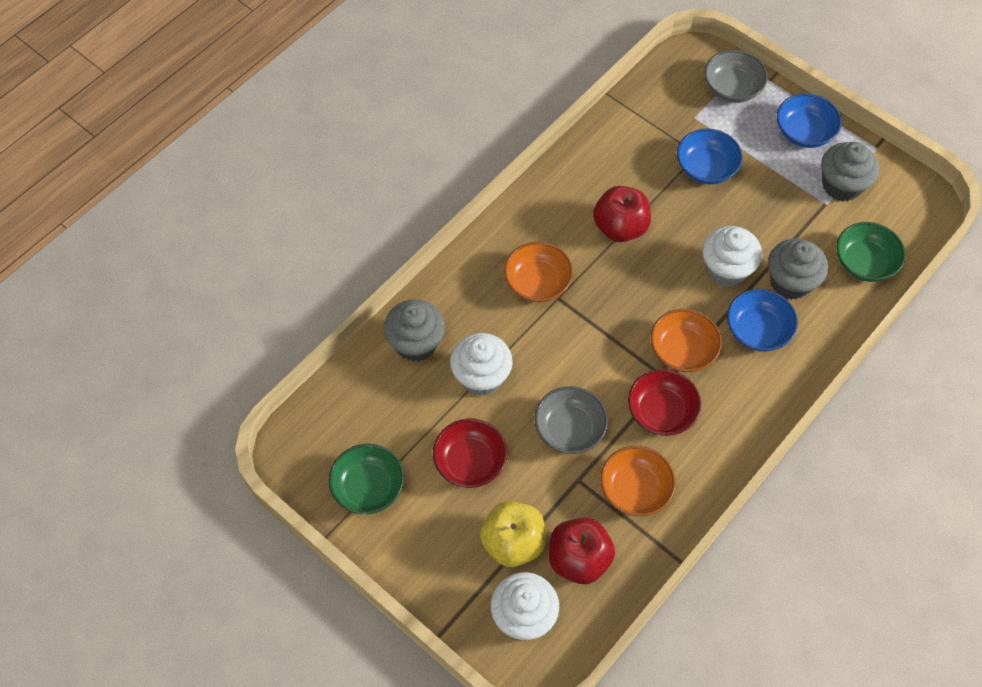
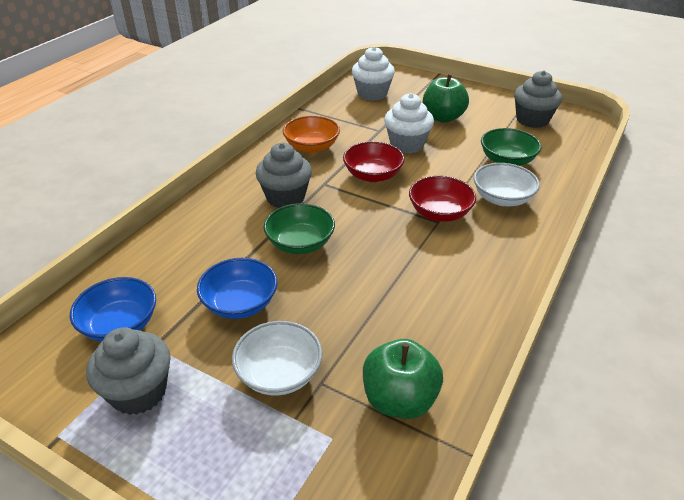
blue bowl: [677,128,743,185] [727,289,798,352] [777,93,842,148] = 3 -> [70,277,156,342] [197,258,277,319] = 2
green apple: none = 0 -> [363,339,443,419] [423,74,469,123] = 2
grey bowl: [534,386,608,454] [704,50,768,103] = 2 -> none = 0
orange bowl: [504,242,573,302] [600,446,676,516] [650,309,722,372] = 3 -> [283,116,340,153] = 1
red apple: [549,518,615,584] [593,186,651,242] = 2 -> none = 0
white bowl: none = 0 -> [232,321,322,395] [474,163,540,206] = 2
white cupcake: [450,333,513,396] [491,572,559,640] [702,226,762,287] = 3 -> [352,46,395,101] [384,93,434,153] = 2
yellow apple: [480,501,546,567] = 1 -> none = 0

